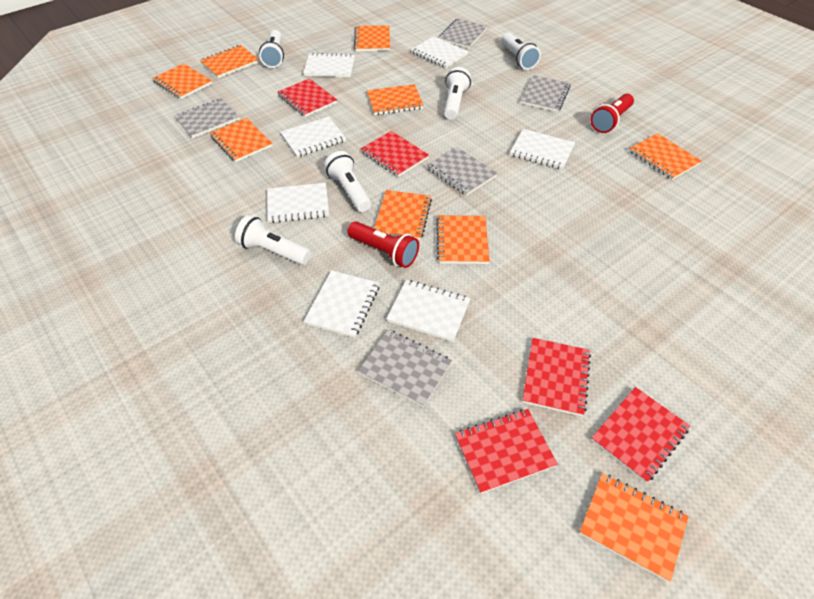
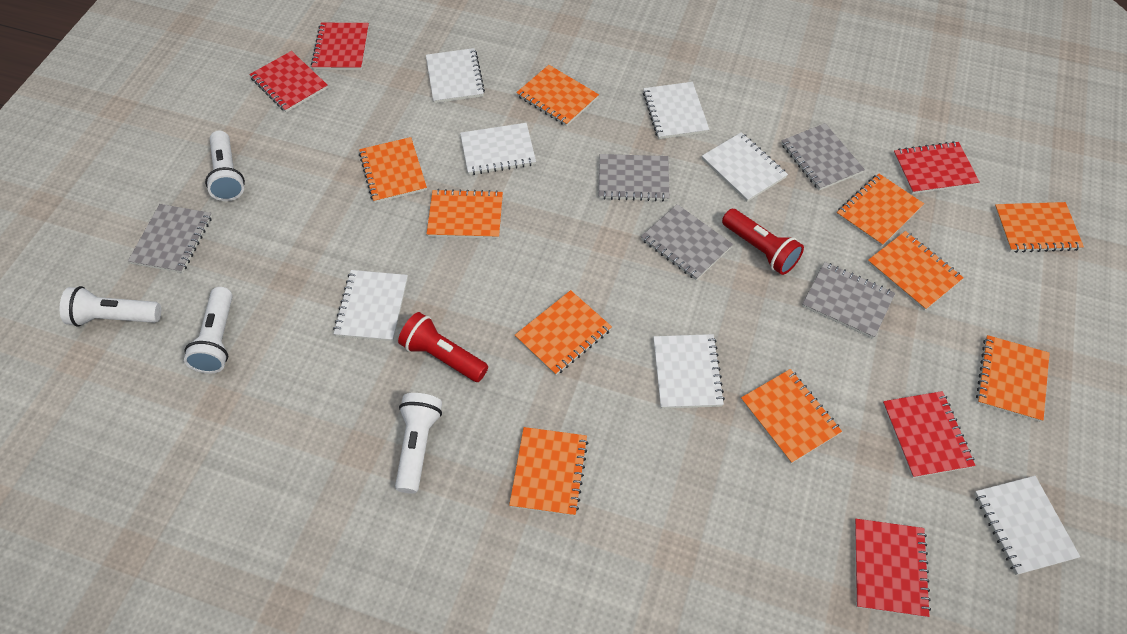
orange notebook: [152,63,212,99] [200,45,259,78] [210,118,273,162] [354,25,390,51] [367,84,424,115] [374,190,432,240] [436,215,490,264] [579,473,689,582] [629,133,702,180] = 9 -> [359,137,427,203] [427,189,503,239] [509,427,588,516] [515,290,612,375] [516,65,599,126] [741,369,842,464] [837,173,924,247] [867,231,964,311] [976,335,1050,422] [994,202,1084,253] = 10
white flashlight: [235,215,311,265] [259,30,284,68] [324,151,371,212] [444,67,471,119] [502,33,541,70] = 5 -> [60,286,161,327] [184,287,233,374] [205,131,245,201] [395,393,442,494] = 4

